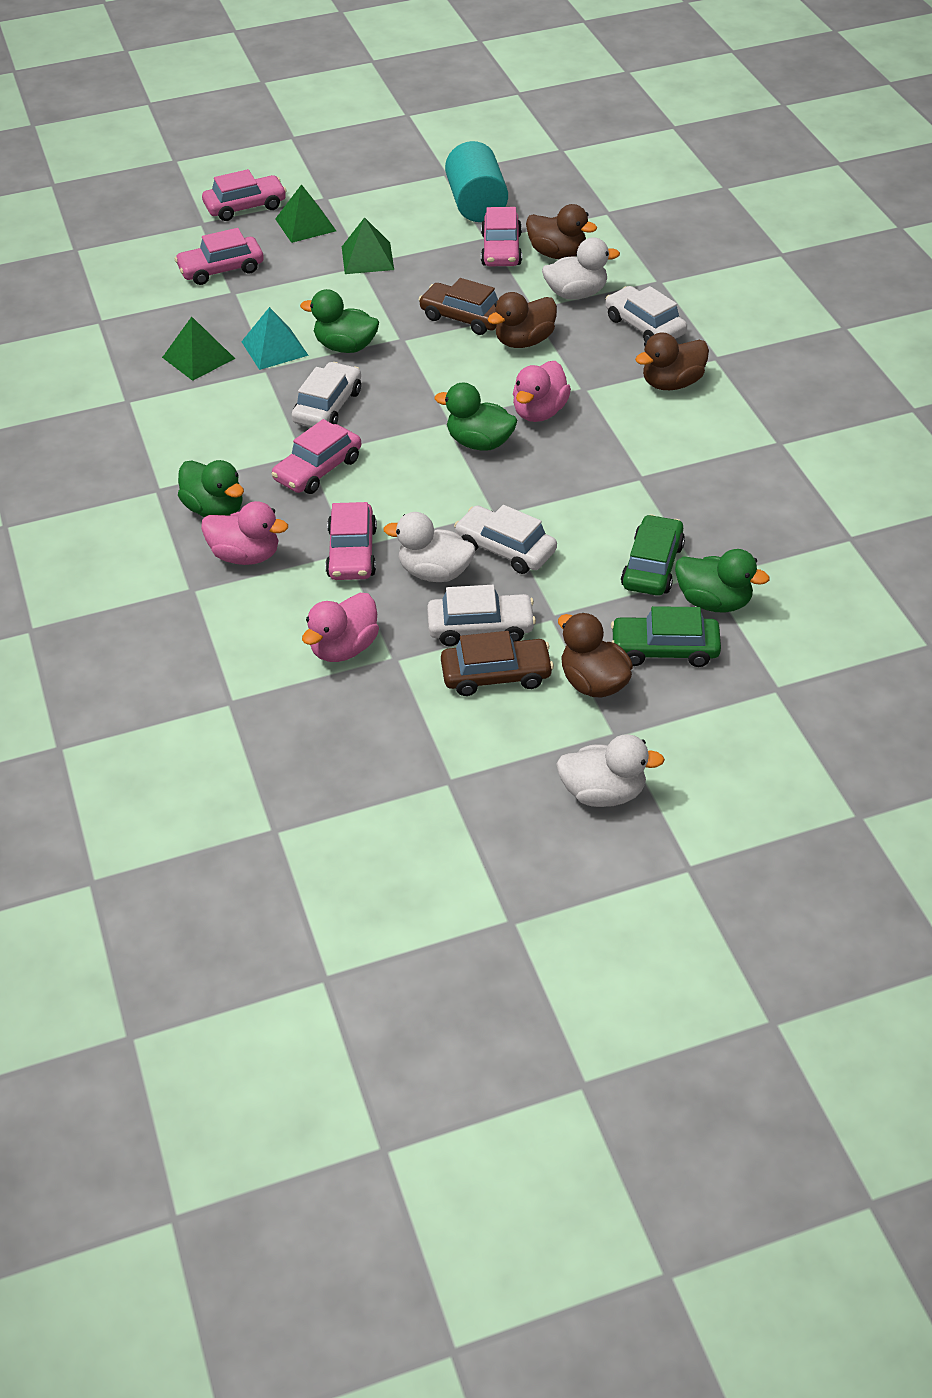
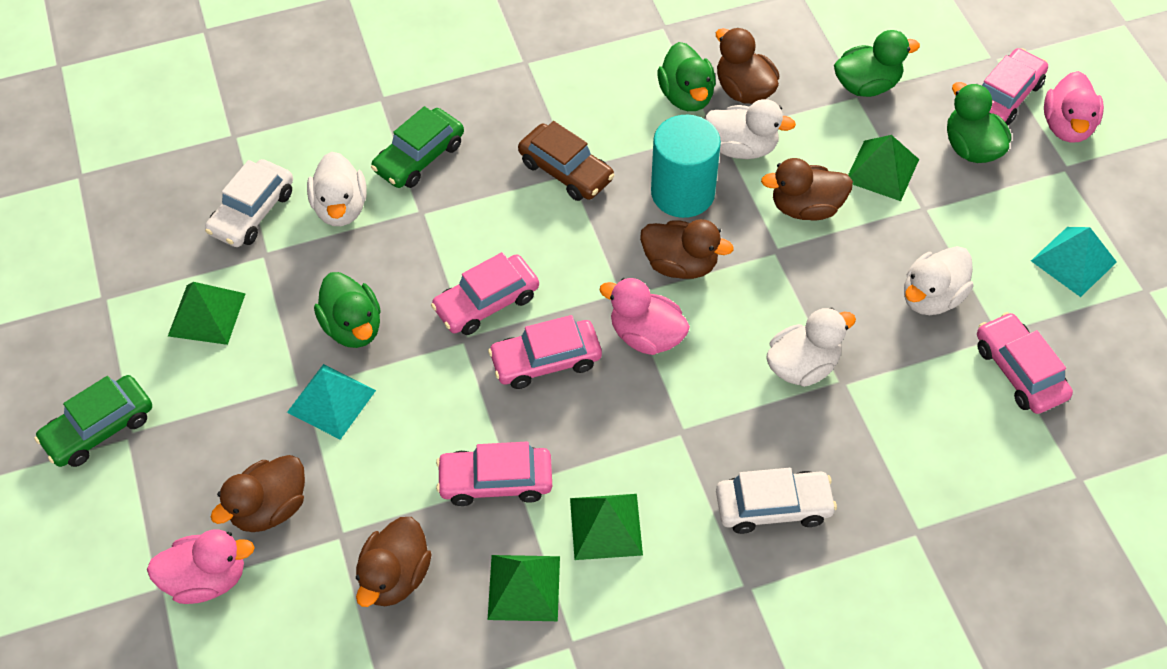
brown car: [418,278,498,335] [441,631,554,696] = 2 -> [518,121,615,201] = 1
brown duck: [487,292,557,348] [526,204,597,259] [558,613,633,697] [635,332,709,390] = 4 -> [211,455,305,532] [356,517,432,607] [640,219,733,279] [716,28,779,104] [761,158,853,220] = 5
green pyramid: [162,317,235,381] [275,184,336,243] [342,217,394,274] = 3 -> [168,282,246,345] [488,555,560,621] [570,494,643,560] [848,135,919,201] = 4
turquoise pyramid: [241,307,309,370] = 1 -> [287,364,376,440] [1031,227,1117,297] = 2
white car: [292,362,361,427] [427,585,536,646] [454,505,557,574] [605,286,687,342] = 4 -> [205,159,293,247] [716,468,837,534] = 2
white duck: [384,512,475,582] [542,237,620,300] [556,734,665,807] = 3 -> [307,152,367,226] [704,99,796,159] [766,308,856,387] [904,246,973,315] = 4

